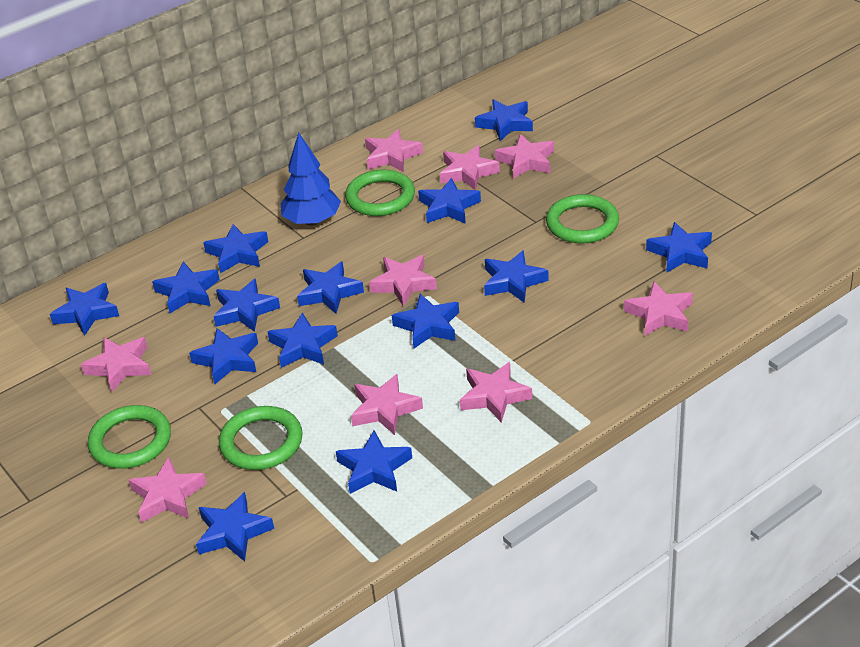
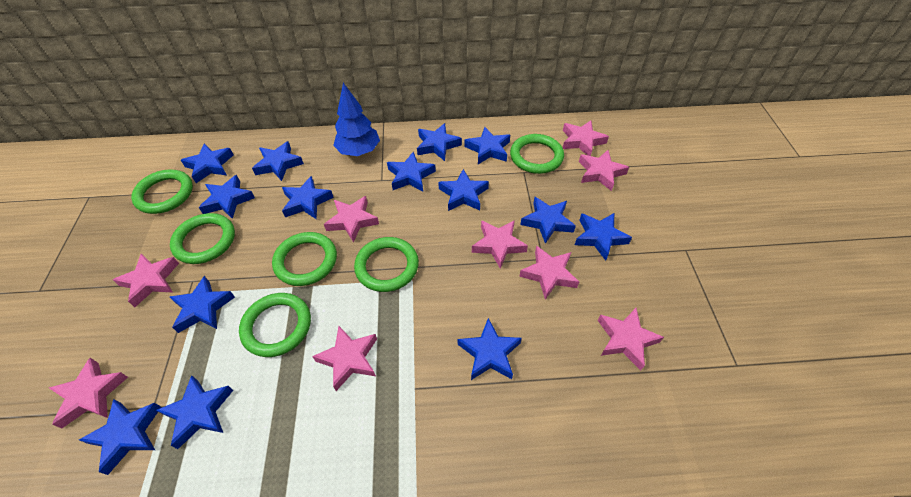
green ring: [88,405,171,469] [219,406,303,470] [345,170,415,216] [546,194,619,244] = 4 -> [131,170,193,214] [170,213,235,264] [239,293,311,357] [272,232,337,286] [354,237,419,292] [510,134,564,174] = 6

